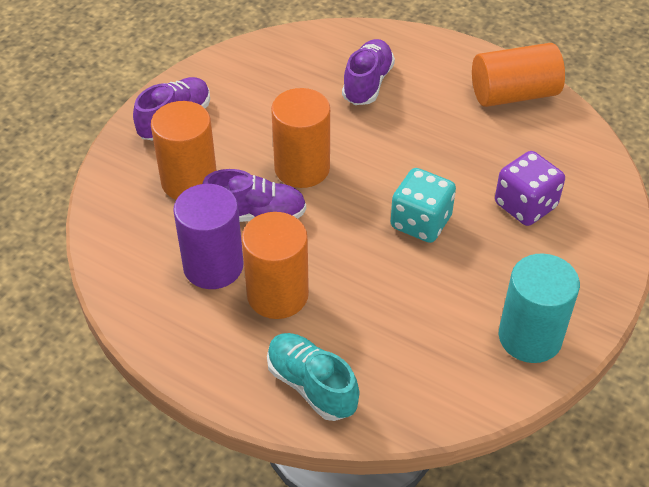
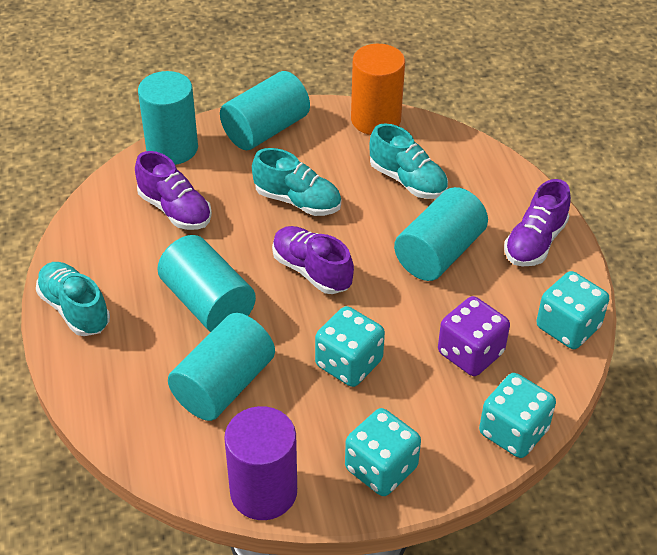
orange cylinder: [151,101,217,200] [241,212,309,319] [271,88,330,188] [472,43,565,107] = 4 -> [351,44,405,135] = 1
turquoise cylinder: [499,253,580,363] = 1 -> [138,71,198,165] [157,235,256,332] [168,313,275,421] [220,71,310,150] [394,187,488,281] = 5
turquoise dice: [391,168,456,243] = 1 -> [315,306,385,387] [345,408,421,496] [479,373,556,458] [536,271,609,349] = 4
turquoise shoe: [267,333,359,421] = 1 -> [36,262,110,336] [252,148,341,216] [369,123,448,199] = 3

